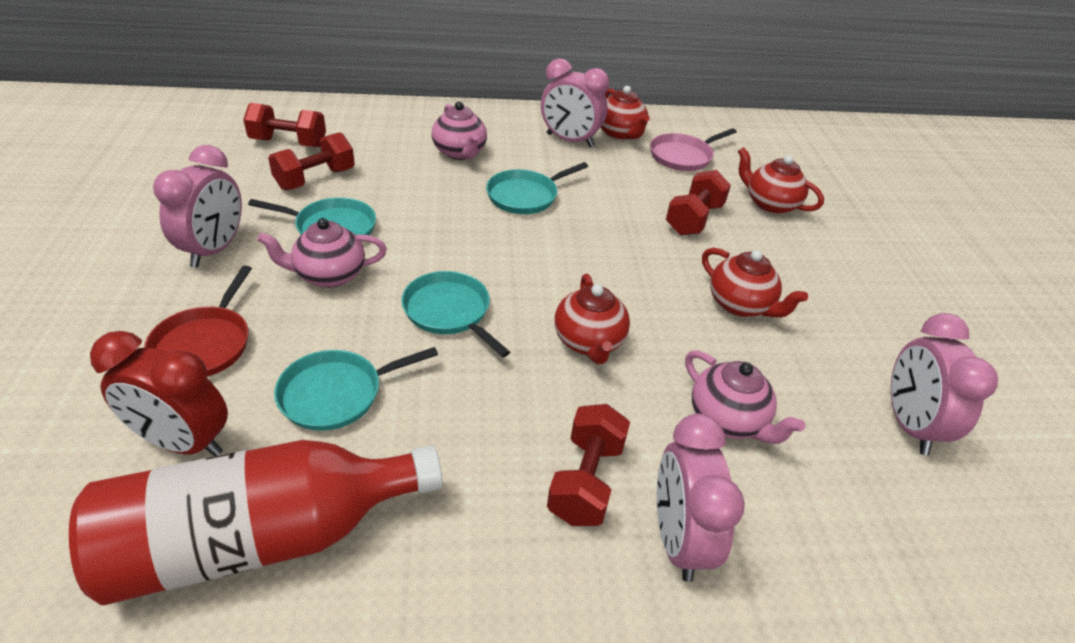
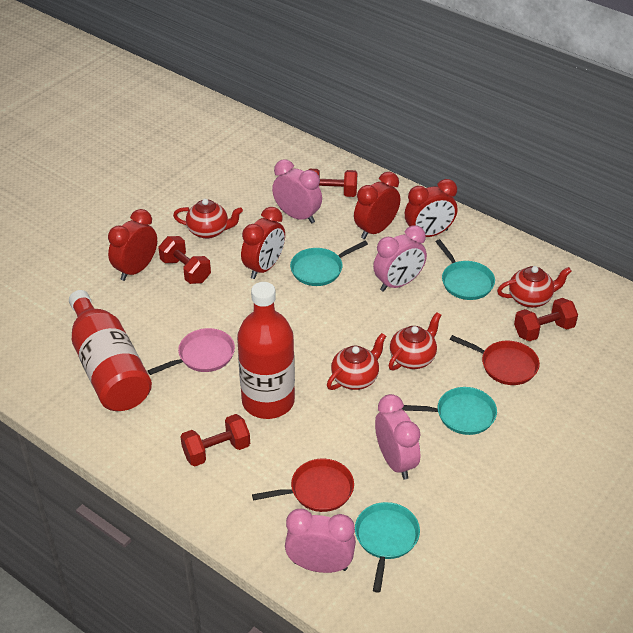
pink teapot: [257,218,387,288] [432,102,487,160] [685,350,805,444] = 3 -> none = 0
red bottle: [69,440,442,605] = 1 -> [69,290,152,411] [237,282,295,419] = 2
red clock: [90,331,228,456] = 1 -> [108,209,157,281] [241,207,285,279] [354,172,400,239] [405,179,457,237] = 4
red pan: [144,266,252,377] = 1 -> [252,459,354,512] [450,335,540,385] = 2

